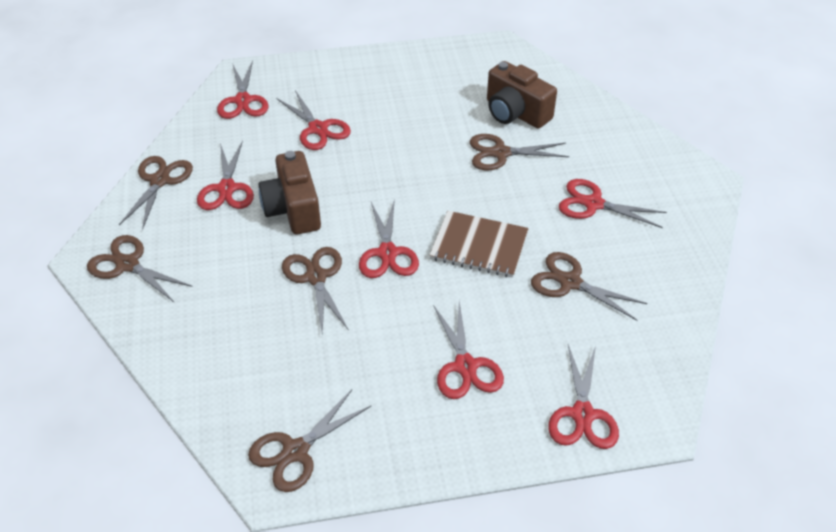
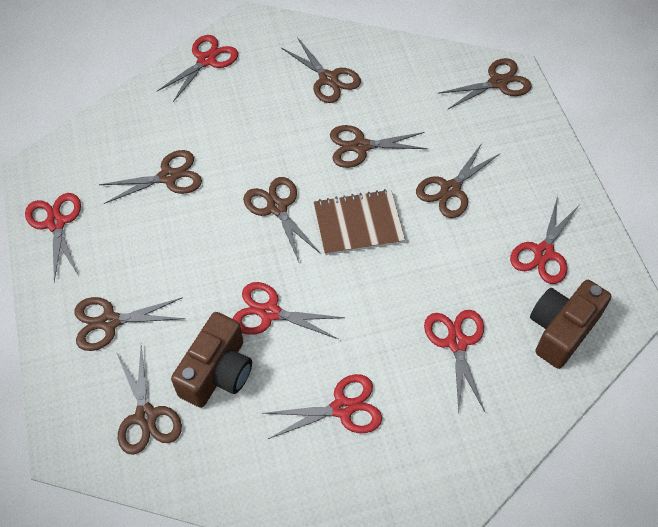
brown scissors: [87,235,193,303] [119,156,193,230] [248,390,372,492] [282,247,349,333] [470,134,569,170] [531,252,648,321] = 6 -> [75,297,185,351] [99,150,202,204] [116,346,182,455] [243,177,321,262] [281,37,361,103] [330,125,428,168] [416,143,501,218] [438,58,532,109] = 8
red scissors: [197,140,254,210] [217,61,268,119] [277,90,351,150] [359,198,419,278] [433,302,504,399] [548,345,619,449] [559,179,667,228] = 7 -> [25,193,81,282] [157,35,238,102] [233,282,345,339] [263,374,382,439] [424,310,485,413] [510,196,580,284] = 6

